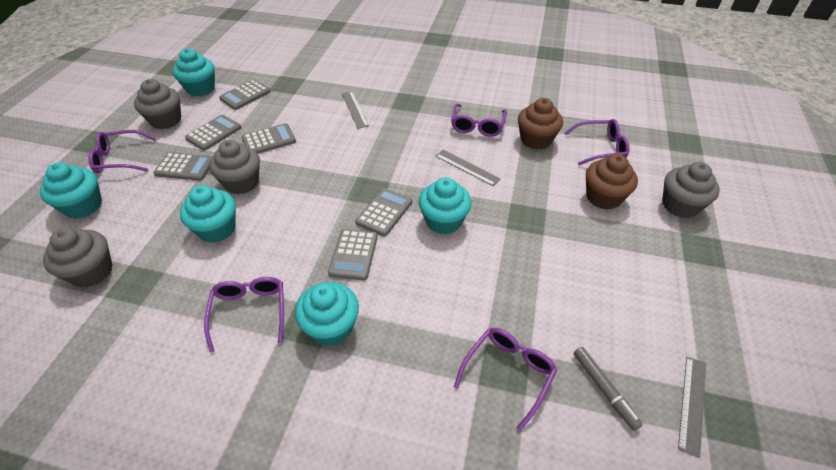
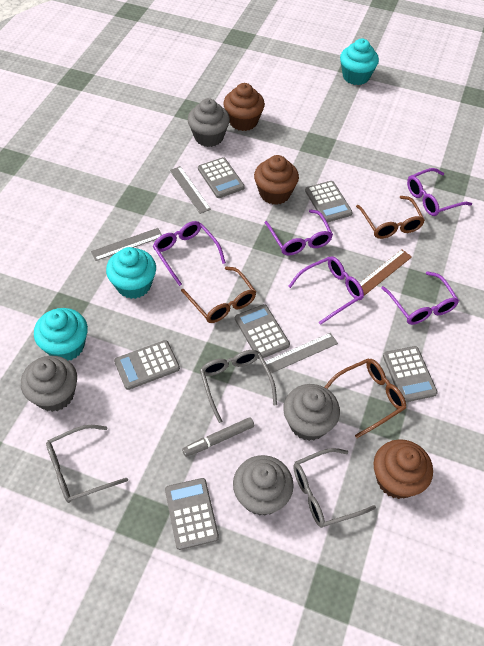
brown cupcake: [518,98,563,150] [586,154,638,210] = 2 -> [223,83,265,131] [254,155,299,205] [374,439,433,499] = 3
brown glasses: none = 0 -> [181,267,256,323] [325,359,406,438] [356,196,425,239] = 3
brown ruler: none = 0 -> [360,249,412,296] = 1
grey glasses: none = 0 -> [46,425,128,503] [200,350,277,423] [293,448,376,528] = 3
turquoise cupcake: [40,163,102,219] [173,49,215,96] [180,185,236,243] [295,282,359,346] [419,177,471,234] = 5 -> [34,308,88,360] [106,247,156,299] [340,39,379,85] = 3

